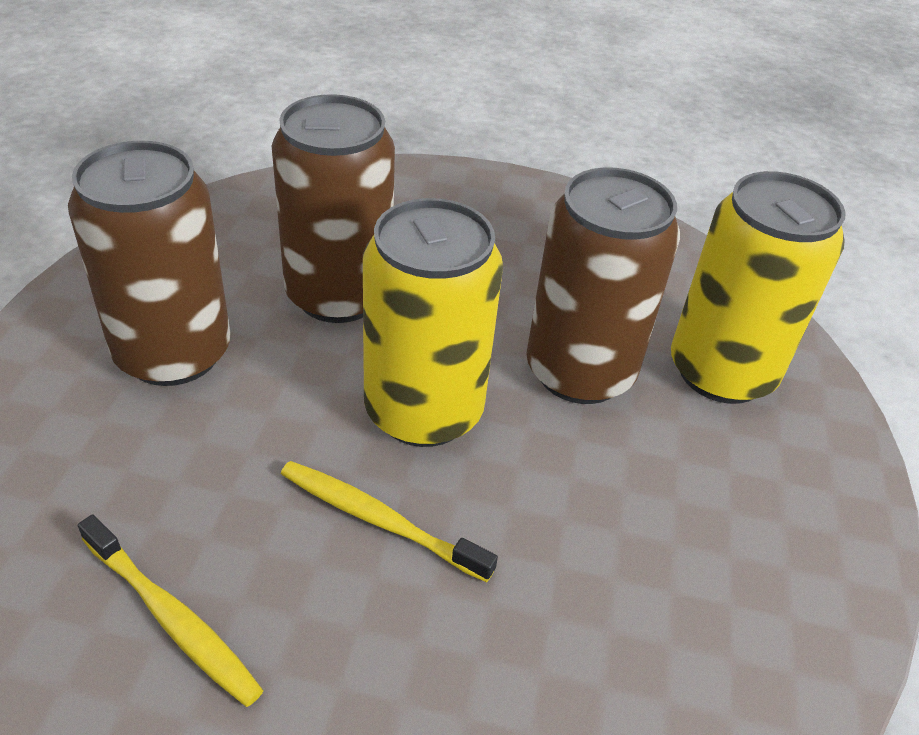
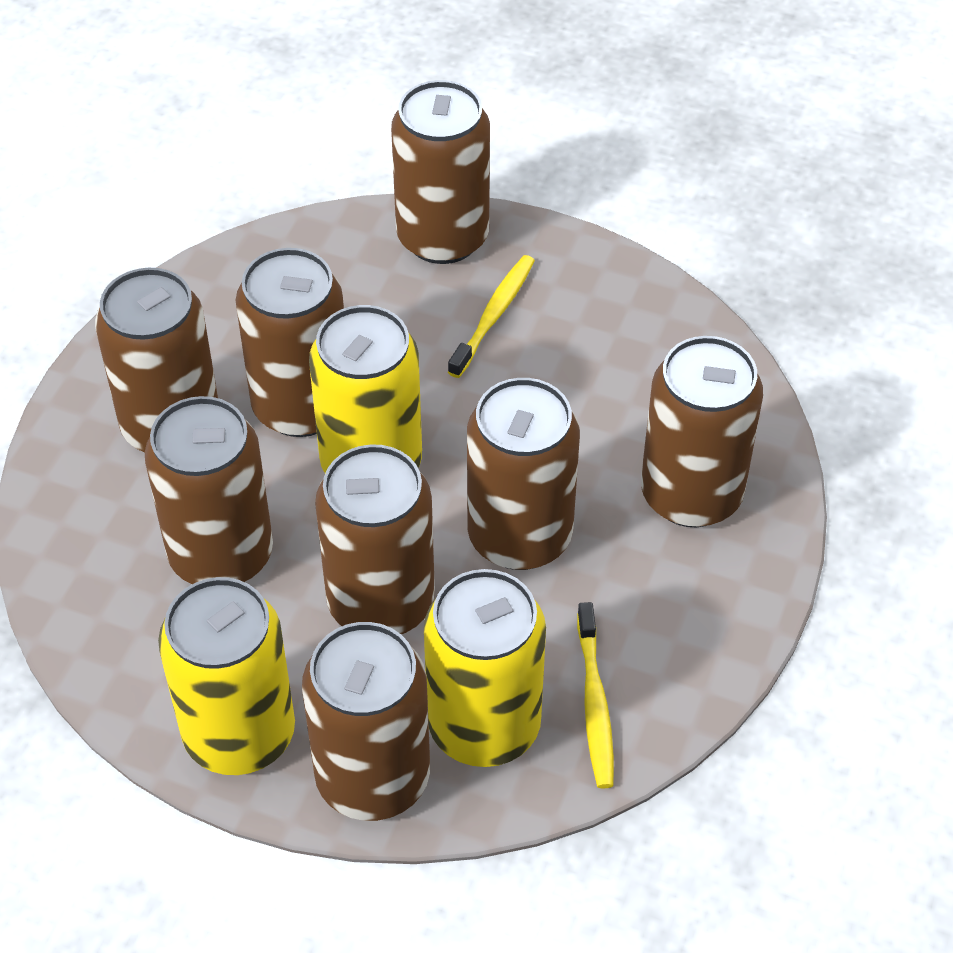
brown can: [68,141,230,386] [272,94,395,323] [526,167,680,404] = 3 -> [95,268,218,453] [145,396,273,584] [236,248,344,437] [302,622,430,821] [315,444,435,634] [391,80,490,264] [467,378,580,570] [641,336,763,527] = 8
yellow can: [363,198,503,447] [671,171,846,404] = 2 -> [158,577,295,775] [309,305,422,473] [424,569,546,767] = 3

